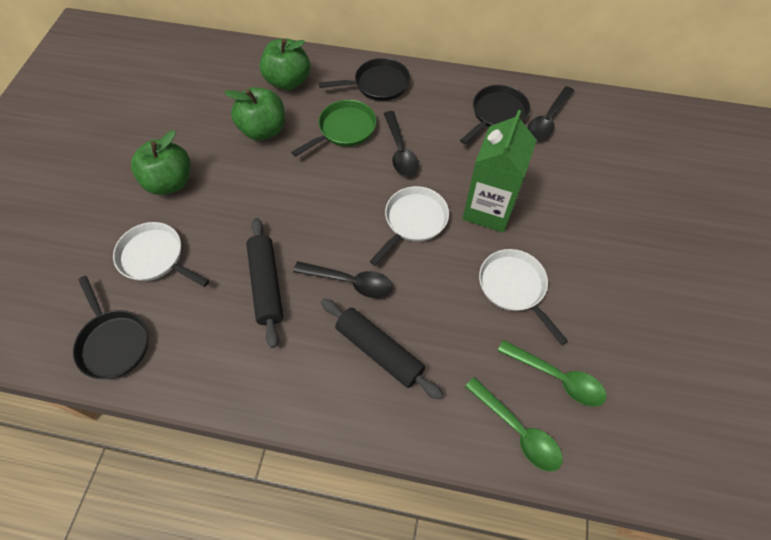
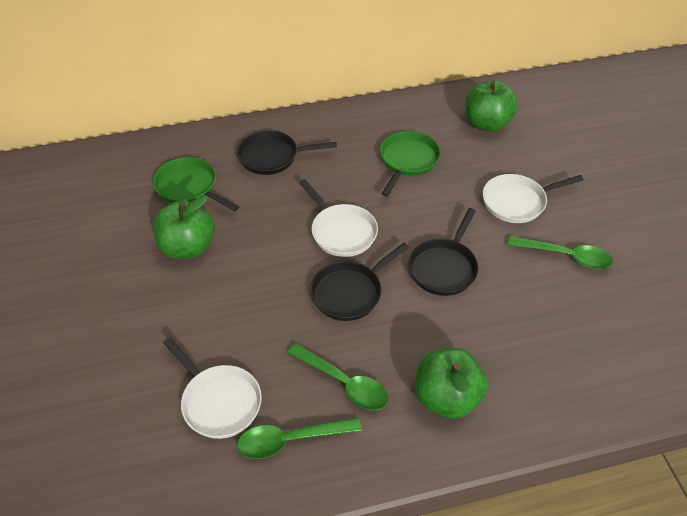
black rolling pin: [246,218,283,348] [321,298,443,399] = 2 -> none = 0
black spoon: [293,261,393,298] [384,111,419,177] [528,86,574,140] = 3 -> none = 0
green carton: [463,110,537,233] = 1 -> none = 0
green pan: [291,100,376,157] = 1 -> [153,157,239,212] [380,131,441,196] = 2
green spoon: [465,377,563,472] [498,340,607,407] = 2 -> [237,417,362,459] [288,343,388,411] [508,236,613,269] = 3

